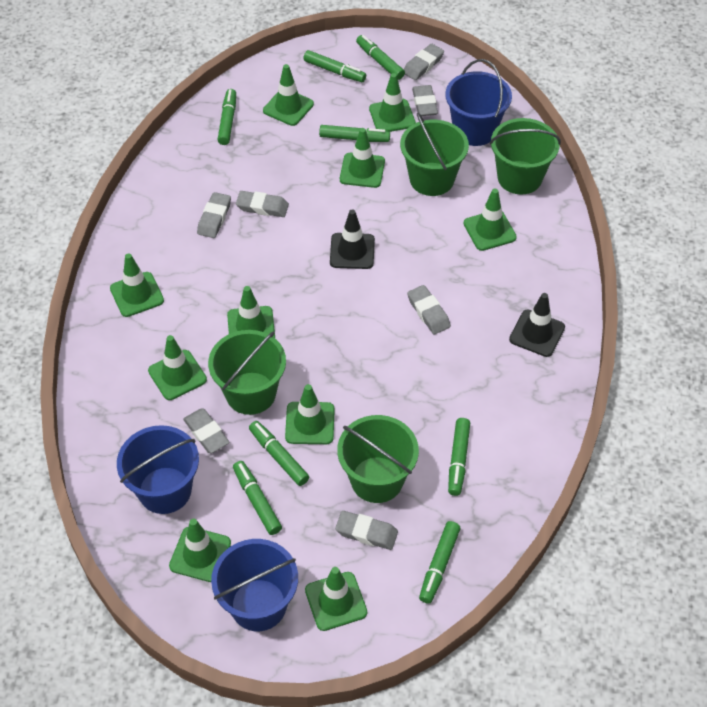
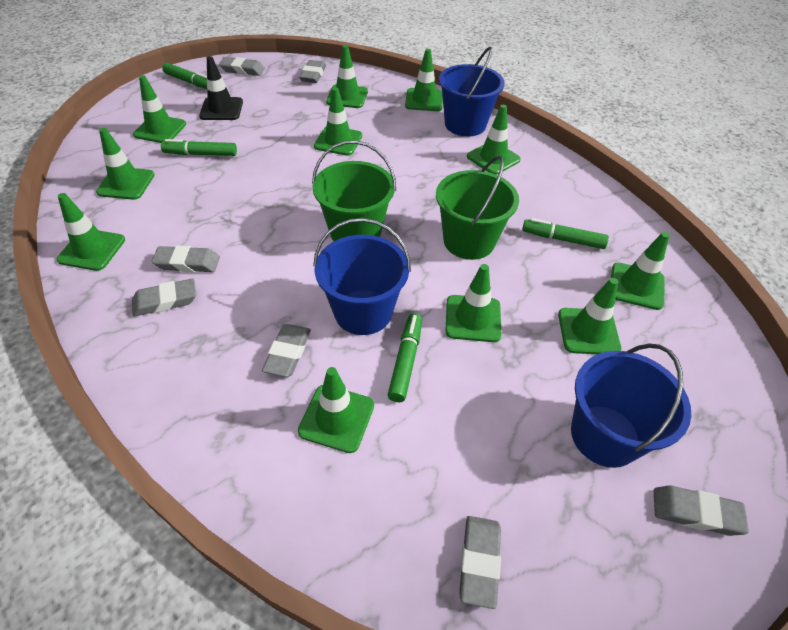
black traffic cone: [330,209,375,269] [509,293,565,357] = 2 -> [199,56,243,120] = 1
green bucket: [208,330,286,415] [337,415,419,503] [400,112,469,196] [490,118,561,195] = 4 -> [312,140,396,241] [436,156,519,260] = 2
green marker: [217,89,236,145] [233,461,282,535] [249,421,309,486] [303,50,366,82] [319,125,390,142] [356,35,405,80] [419,521,461,604] [448,418,470,496] = 8 -> [161,139,237,156] [162,63,207,89] [388,313,422,402] [522,218,609,249] = 4
green traffic cone: [110,253,164,317] [148,335,207,400] [169,519,231,582] [227,286,275,338] [263,64,314,126] [285,384,335,444] [305,567,367,631] [340,128,385,188] [369,73,416,132] [464,189,517,251] = 10 -> [56,193,125,271] [96,128,155,200] [133,75,186,143] [298,367,374,453] [314,87,362,156] [326,45,368,108] [405,49,443,111] [445,264,501,342] [467,105,521,175] [558,278,622,354] [611,232,670,310] = 11

